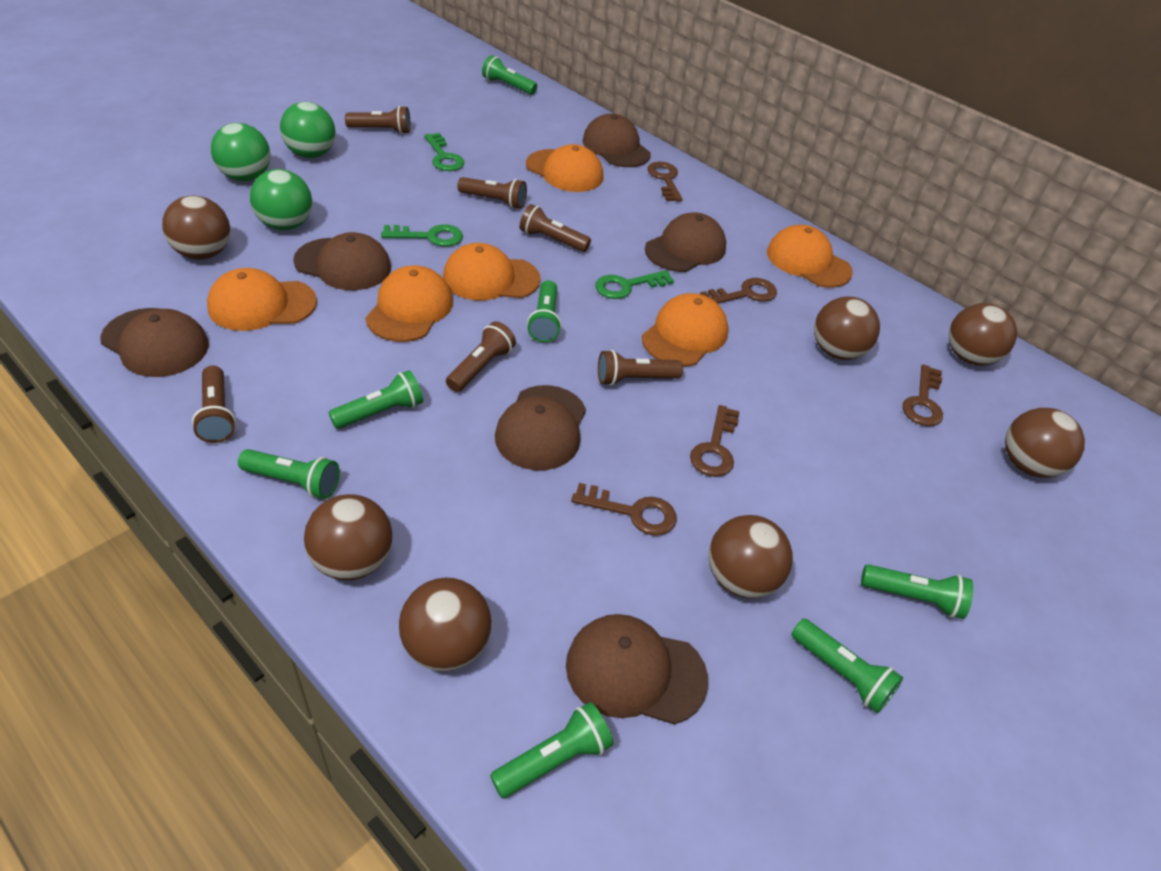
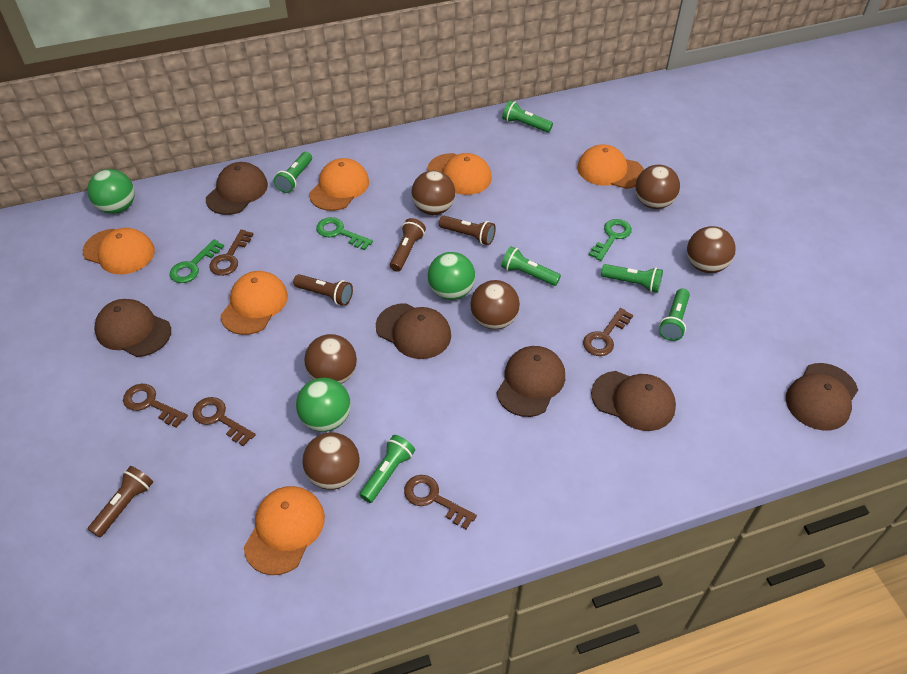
brown ball: [162,196,230,259] [304,494,393,581] [399,578,492,671] [709,515,793,598] [814,297,880,360] [949,303,1017,366] [1005,408,1085,478] = 7 -> [302,432,360,490] [304,334,357,384] [411,170,455,215] [470,280,520,329] [635,165,680,209] [687,226,736,273] = 6
brown flashlight: [192,365,236,443] [345,106,410,134] [446,321,516,392] [457,177,527,209] [520,204,591,252] [598,350,683,386] = 6 -> [88,466,153,537] [293,274,353,306] [390,218,426,272] [439,216,496,245] = 4
green flashlight: [238,449,340,499] [329,370,423,429] [482,55,537,95] [490,702,613,798] [527,280,562,342] [791,618,903,713] [861,564,973,619] = 7 -> [274,152,312,193] [359,435,415,503] [501,246,561,286] [502,100,553,133] [601,264,663,293] [659,288,690,341] = 6

